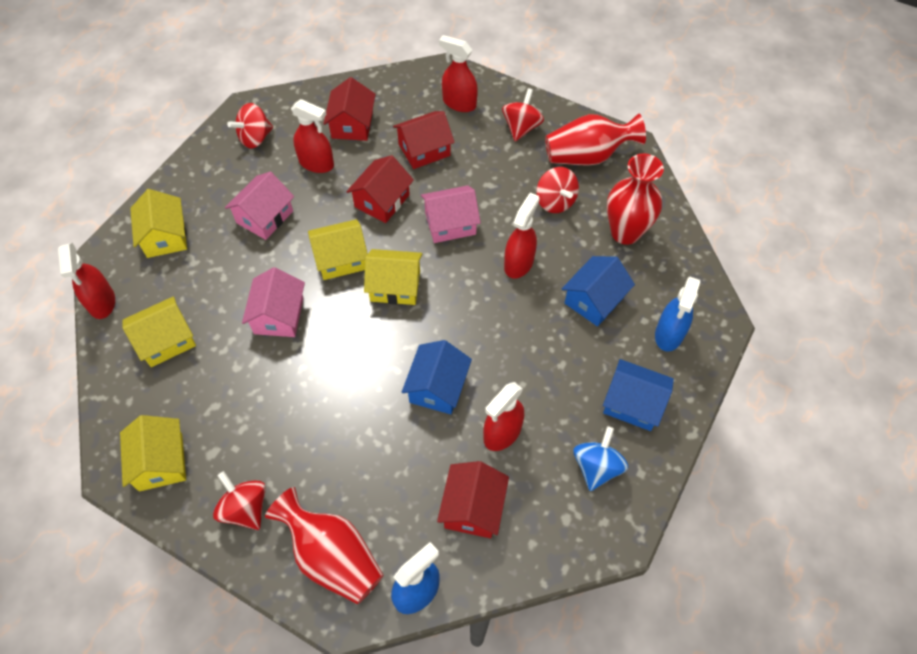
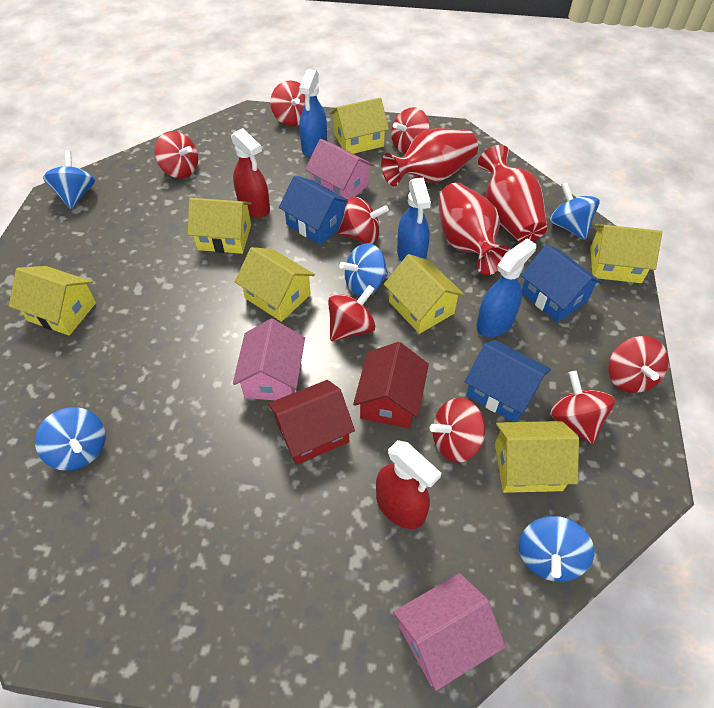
blue spinning top: [573,426,629,491] = 1 -> [35,407,105,471] [43,150,95,209] [339,243,388,296] [519,516,594,582] [550,182,600,240] = 5
blue spray bottle: [391,542,440,614] [655,277,700,352] = 2 -> [299,69,327,157] [397,177,431,262] [476,239,536,337] = 3
red house: [323,77,376,141] [346,155,414,223] [393,111,455,169] [437,461,509,538] = 4 -> [268,380,355,465] [353,342,429,429] = 2
red spinning top: [213,471,266,530] [227,103,273,148] [502,88,544,141] [536,167,579,213] = 4 -> [155,131,198,178] [270,80,305,126] [328,285,375,341] [338,197,389,244] [391,107,430,154] [430,398,485,462] [550,371,615,444] [608,336,668,393] = 8
red spray bottle: [58,243,115,319] [291,99,334,173] [439,35,478,112] [483,382,524,451] [504,193,540,279] = 5 -> [231,128,270,218] [376,440,442,529] = 2
yellow house: [120,415,186,491] [122,296,196,367] [130,189,187,258] [308,219,368,280] [364,249,422,305] = 5 -> [9,266,96,335] [188,198,252,254] [235,247,315,322] [330,97,389,154] [384,254,465,334] [495,421,579,493] [590,224,662,283] = 7

